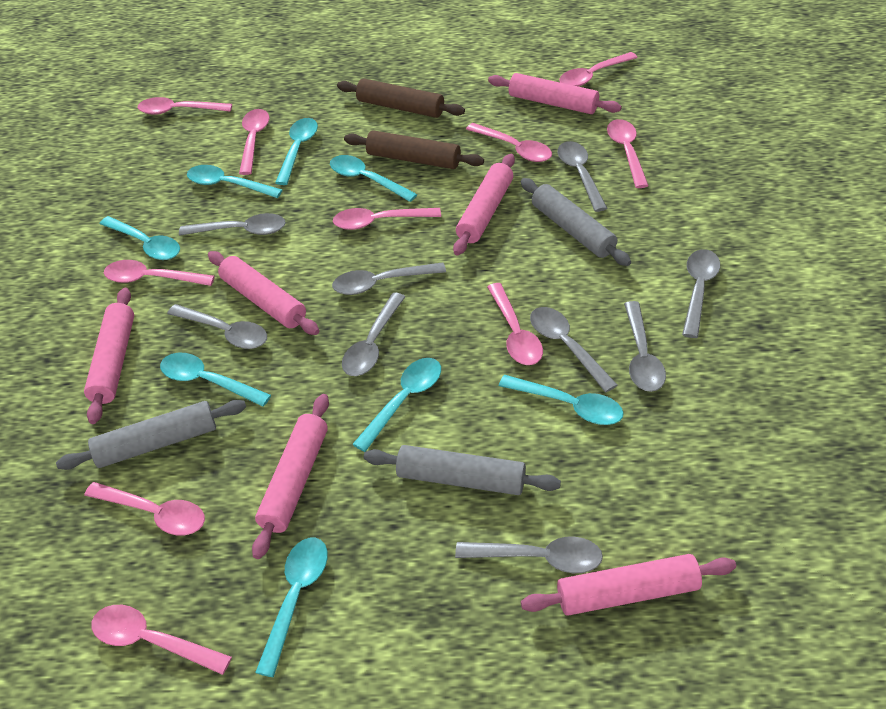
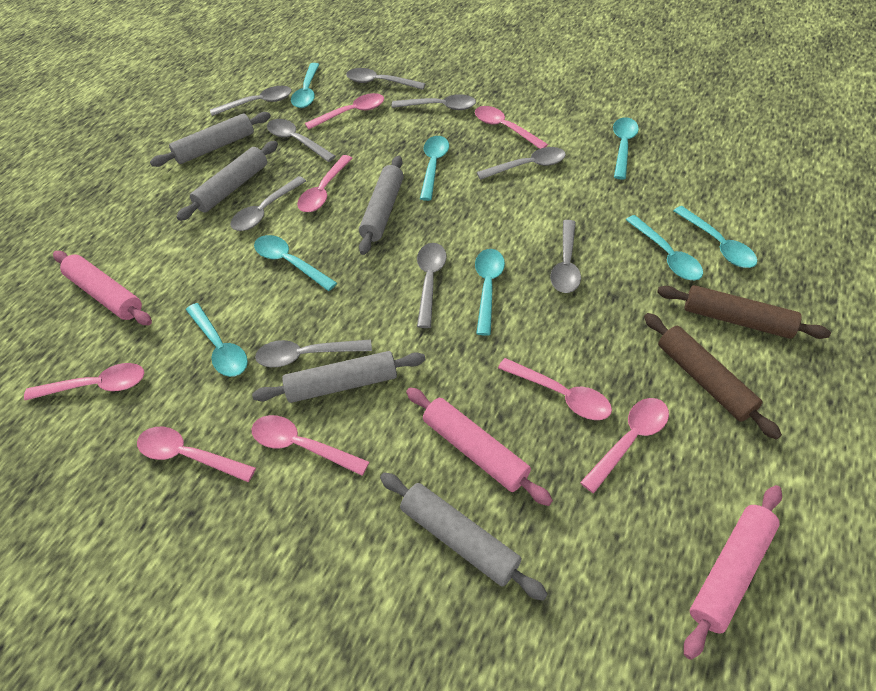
grey rolling pin: [56,400,246,470] [364,445,561,495] [521,178,631,266] = 3 -> [150,112,271,167] [176,141,278,221] [252,351,425,403] [359,156,404,255] [380,472,548,601] = 5
pink rolling pin: [84,288,134,424] [208,251,319,335] [252,394,329,559] [453,154,515,255] [488,73,622,114] [521,554,736,616] = 6 -> [53,251,152,325] [406,387,553,506] [684,485,782,660] = 3
pink spoon: [84,482,205,535] [91,605,232,675] [104,260,215,286] [138,97,232,115] [239,109,269,175] [333,208,441,230] [466,123,552,162] [487,283,543,365] [559,52,638,87] [607,119,649,188] = 10 -> [24,363,144,400] [137,427,256,482] [252,415,369,476] [297,155,352,212] [305,93,384,129] [475,106,548,149] [498,358,612,420] [580,398,669,493] = 8

